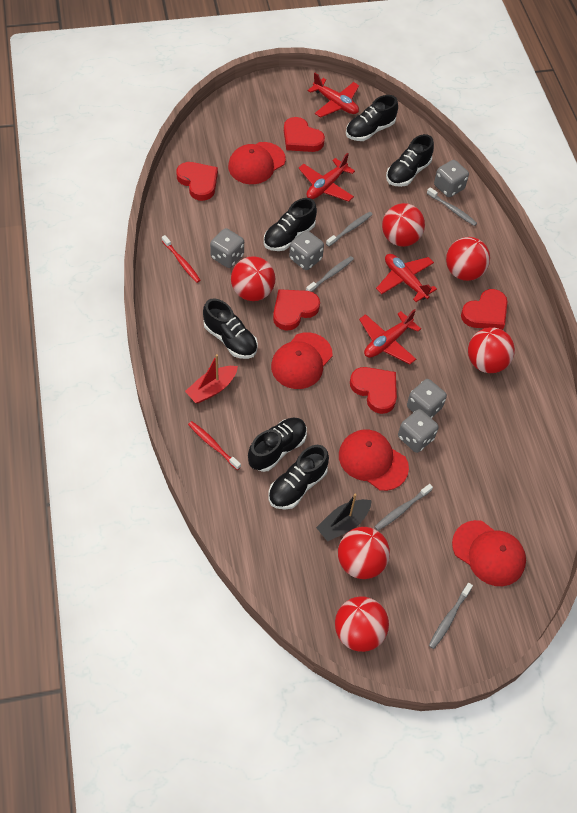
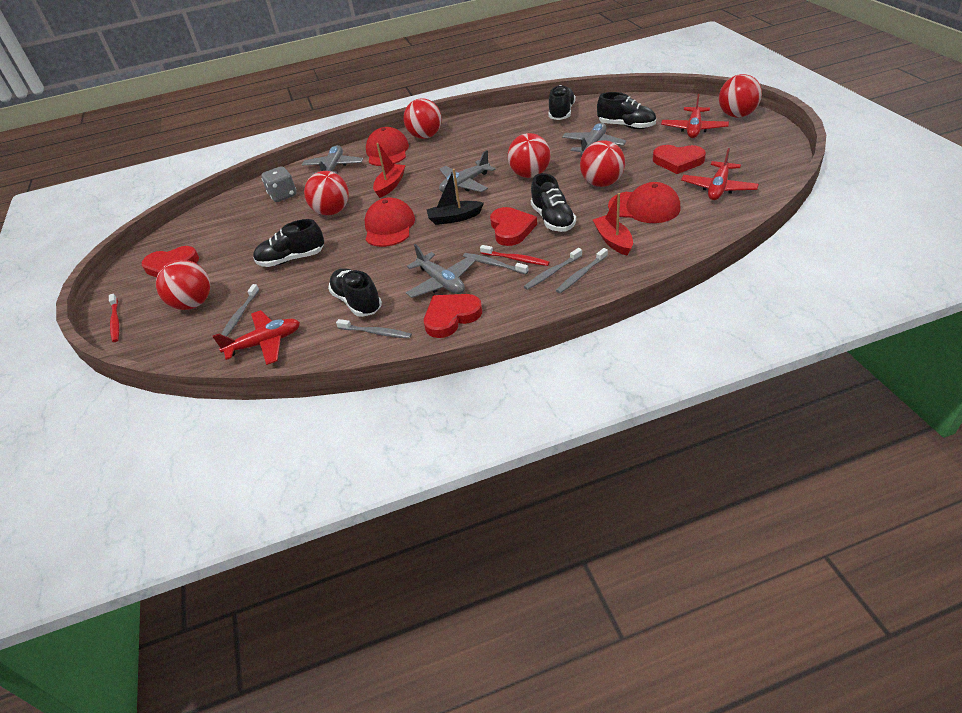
black shoe: [203,298,258,359] [248,418,307,472] [264,198,317,251] [269,445,329,510] [346,95,398,141] [386,134,434,187] = 6 -> [253,219,324,267] [328,268,382,317] [531,173,576,232] [548,85,576,120] [597,92,656,129] = 5
grey dice: [210,228,244,268] [289,231,324,270] [398,409,438,453] [407,379,447,418] [434,160,469,197] = 5 -> [261,166,296,202] = 1
grey plane: none = 0 -> [302,145,363,175] [406,244,476,298] [439,150,495,192] [562,123,626,155] = 4
red boat: [185,354,238,404] = 1 -> [373,143,406,198] [593,193,633,256] = 2
red cap: [228,142,286,184] [271,332,333,389] [339,429,409,491] [452,520,526,586] = 4 -> [365,198,415,247] [366,127,409,166] [608,182,680,223] = 3
red heart: [176,162,218,201] [273,289,320,330] [284,117,325,152] [350,367,397,414] [461,289,507,330] = 5 -> [142,246,199,277] [424,294,482,338] [490,207,537,246] [653,145,706,174] = 4
red plane: [299,153,355,202] [308,73,359,118] [359,309,421,364] [376,254,437,302] = 4 -> [213,310,300,365] [661,94,729,138] [681,148,759,200] = 3

